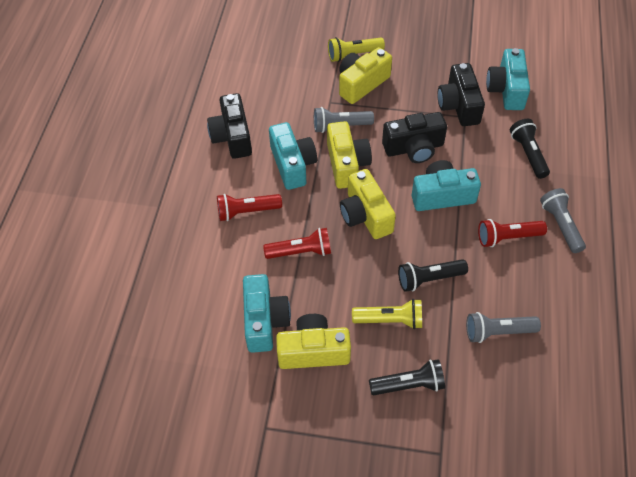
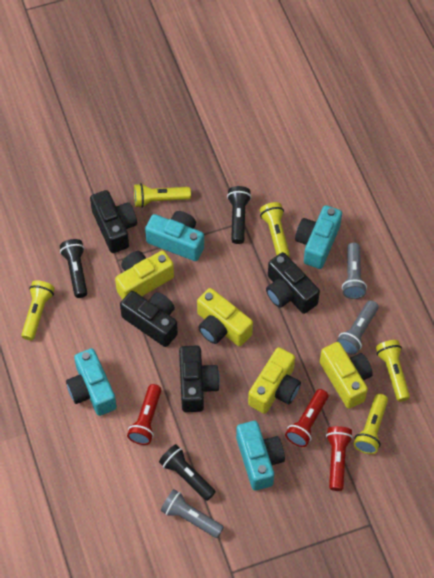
black camera: [207,93,252,159] [382,112,447,163] [437,63,485,126] = 3 -> [90,190,137,253] [120,291,178,347] [179,346,220,412] [266,252,320,314] = 4
yellow flashlight: [328,37,385,62] [352,299,422,329] = 2 -> [21,280,55,341] [134,183,191,208] [260,202,290,257] [354,394,388,454] [376,340,410,402] = 5

